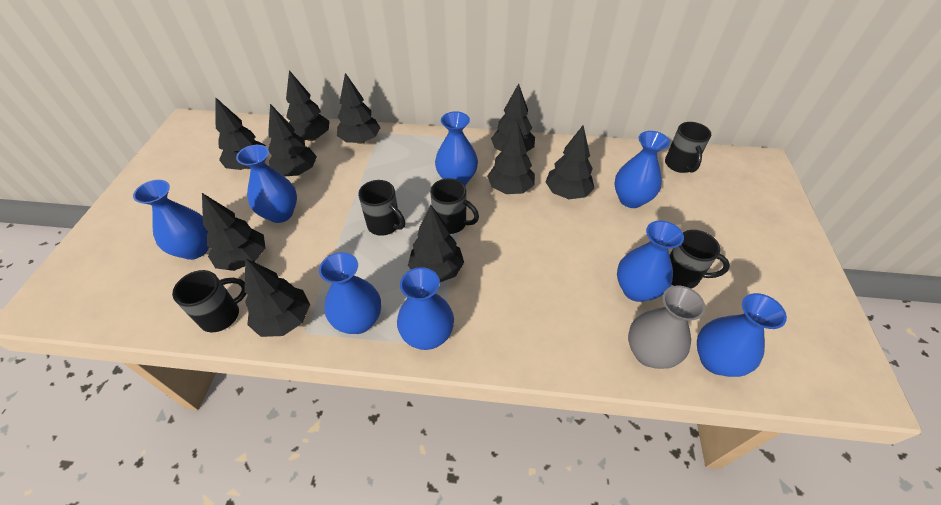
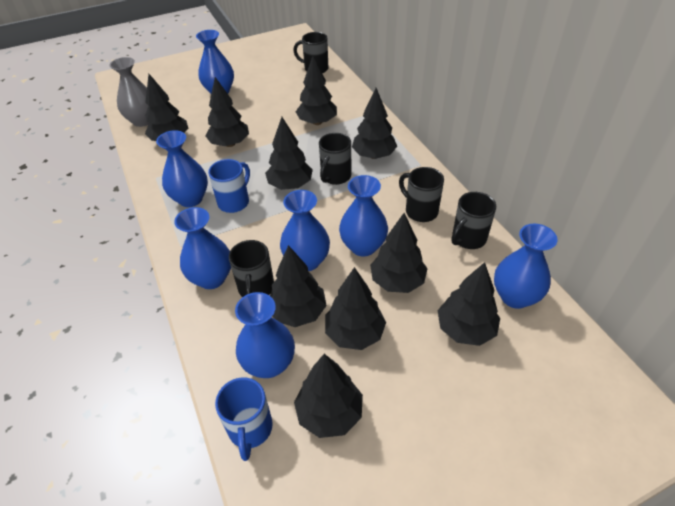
blue mug: none = 0 -> [208,159,250,213] [215,377,273,461] = 2
blue vase: [133,180,209,260] [236,145,297,223] [319,252,381,334] [397,267,454,350] [435,111,478,185] [614,131,670,208] [617,221,684,302] [697,293,787,377] = 8 -> [156,130,208,207] [174,207,231,289] [196,30,234,94] [235,292,295,378] [280,190,330,271] [339,175,388,257] [494,224,558,309] = 7

